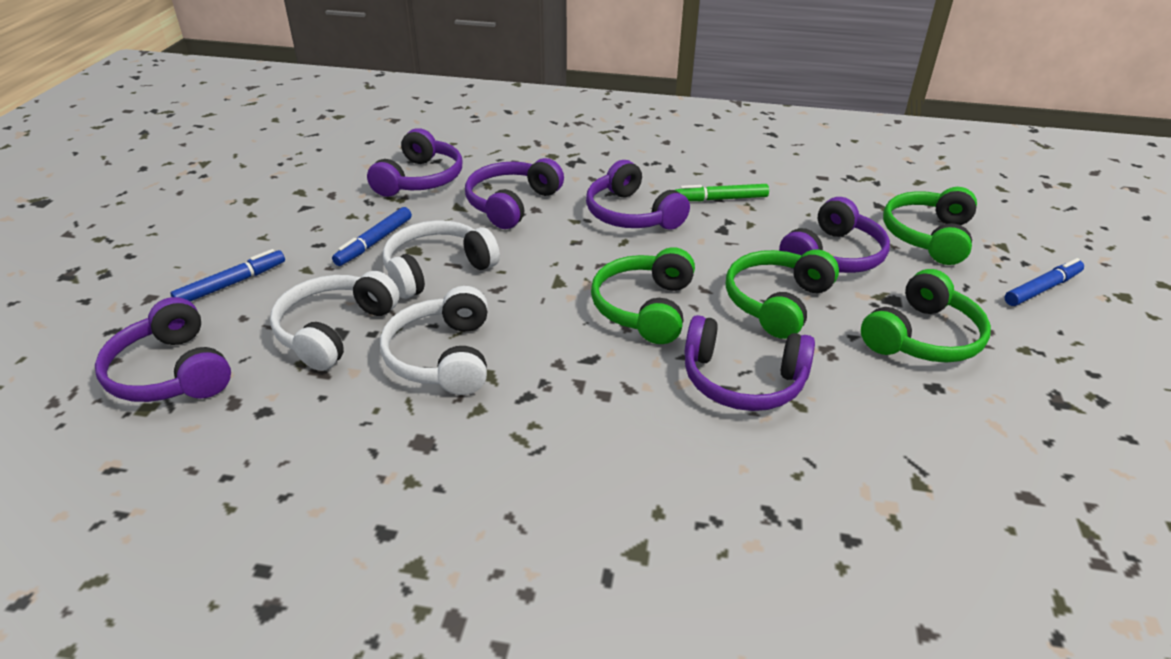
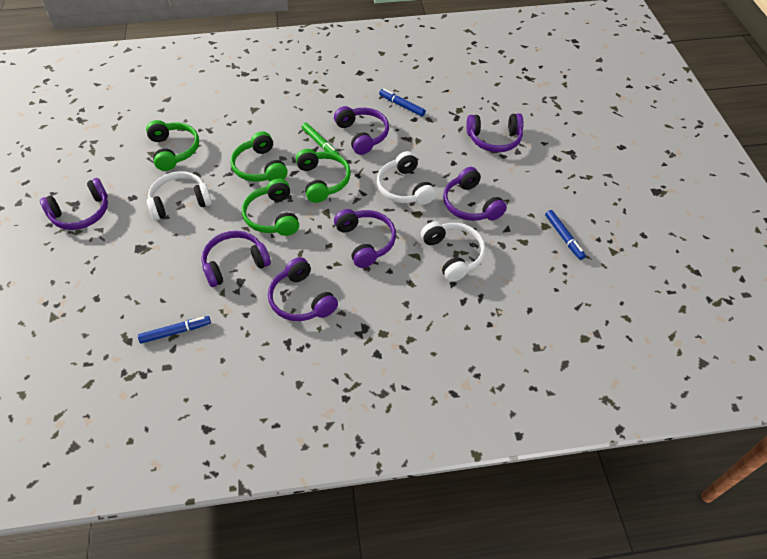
purple headphones: [95,297,231,402] [367,128,463,197] [465,158,564,229] [586,160,690,230] [685,315,815,411] [779,197,890,273] = 6 -> [40,178,108,230] [201,231,271,287] [268,257,338,321] [334,106,389,155] [334,209,396,268] [443,167,507,221] [466,113,524,152] = 7

